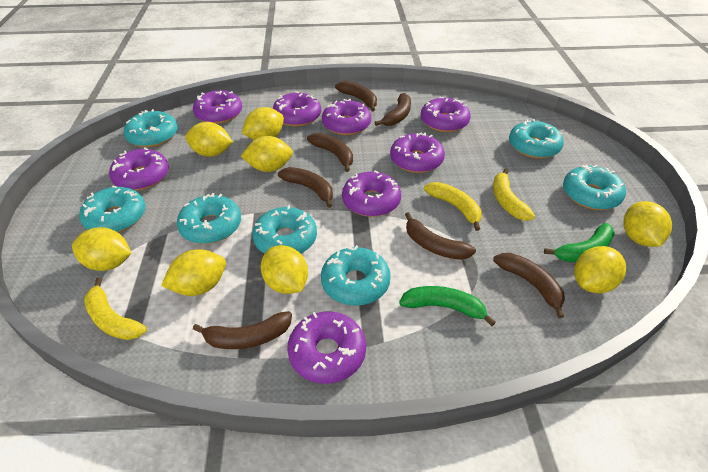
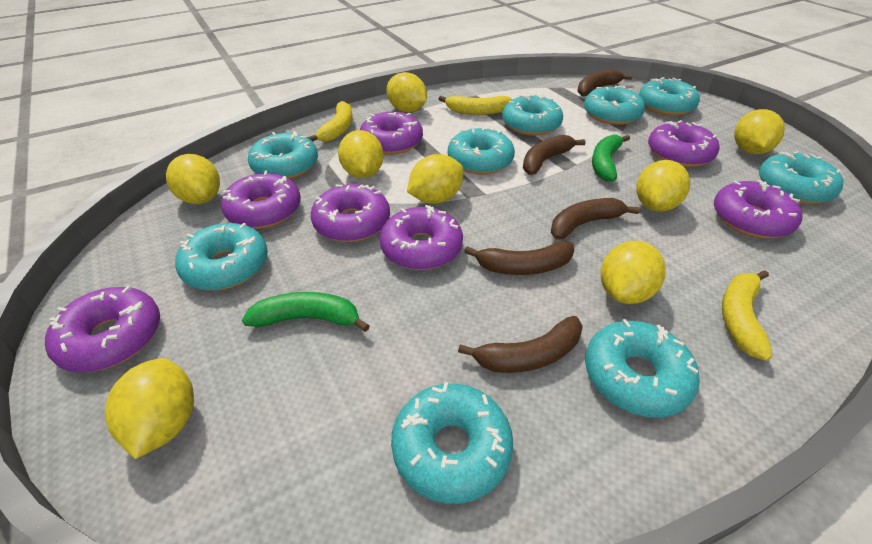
brown banana: [193,311,292,349] [278,167,333,208] [307,133,353,172] [335,81,377,111] [375,93,411,126] [405,212,476,260] [493,253,565,318] = 7 -> [458,316,583,373] [464,241,574,275] [523,135,586,175] [551,198,640,240] [577,69,632,96] = 5
purple donut: [109,147,169,191] [193,90,242,124] [273,91,321,127] [287,311,366,384] [322,99,371,135] [342,170,401,217] [390,133,445,173] [421,97,470,132] = 8 -> [45,286,160,372] [221,171,301,229] [311,184,390,242] [360,112,423,155] [380,205,463,270] [648,120,719,167] [714,180,803,238] = 7
turquoise donut: [79,185,145,233] [124,109,178,147] [177,193,241,244] [252,205,317,253] [321,245,391,306] [509,119,564,159] [563,165,626,210] = 7 -> [175,223,268,290] [248,131,318,179] [391,382,513,504] [448,127,515,175] [502,94,563,136] [584,86,645,125] [585,319,700,418] [639,77,700,116] [759,151,843,204] = 9

